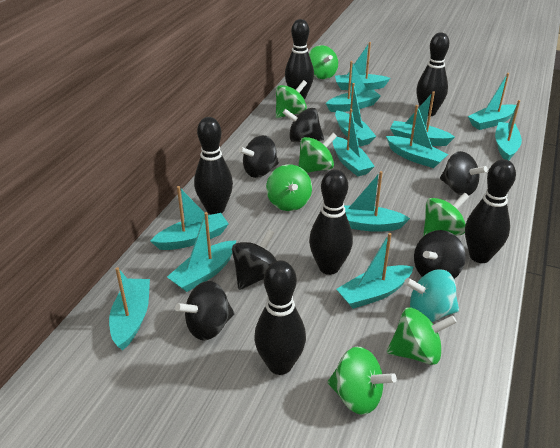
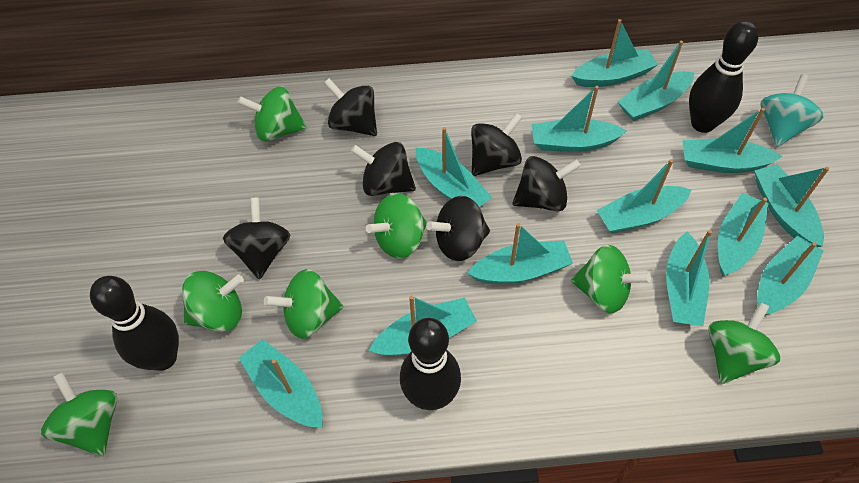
black bowling pin: [194,117,233,215] [254,260,306,375] [285,19,314,99] [309,169,353,275] [416,32,449,116] [465,159,516,263] = 6 -> [90,276,179,371] [400,318,461,410] [689,21,759,133] = 3

